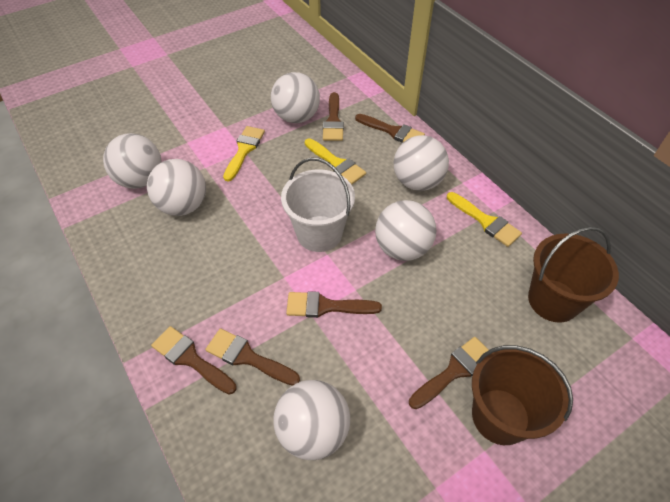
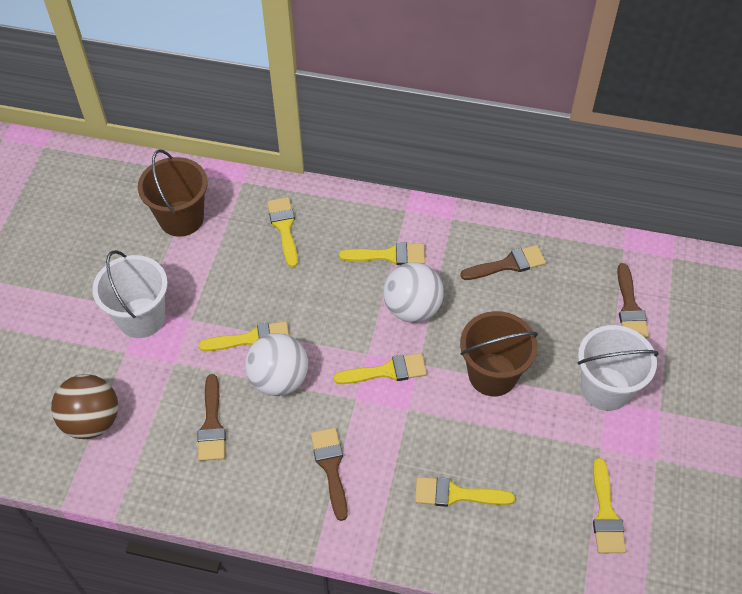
brown ball: none = 0 -> [51,374,118,439] = 1
brown brush: [151,326,237,394] [205,328,300,386] [286,291,382,318] [323,92,344,141] [355,114,425,143] [409,337,489,409] = 6 -> [197,374,226,461] [311,428,348,521] [460,245,546,280] [617,263,649,338] = 4
white ball: [103,133,161,189] [147,159,206,216] [271,72,320,123] [273,380,350,460] [375,200,436,261] [394,135,449,191] = 6 -> [245,333,309,396] [383,262,444,323] = 2
white bucket: [281,157,355,252] = 1 -> [93,250,168,338] [578,325,659,411] = 2
yellow brush: [223,126,265,181] [305,138,366,185] [447,192,522,247] = 3 -> [198,321,289,351] [267,197,298,267] [334,353,427,384] [339,243,425,265] [415,477,515,507] [593,458,626,553] = 6

